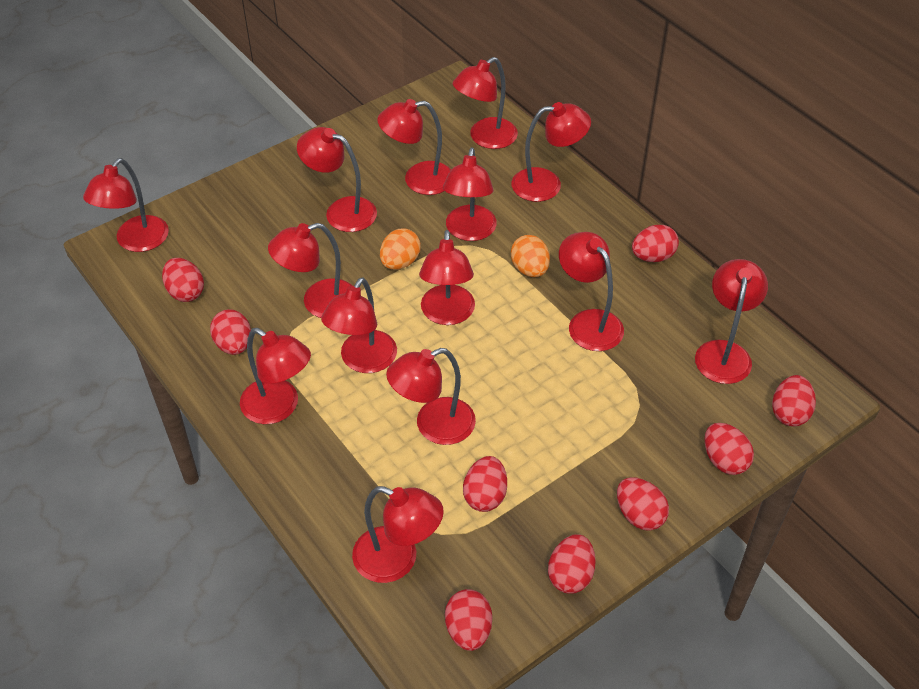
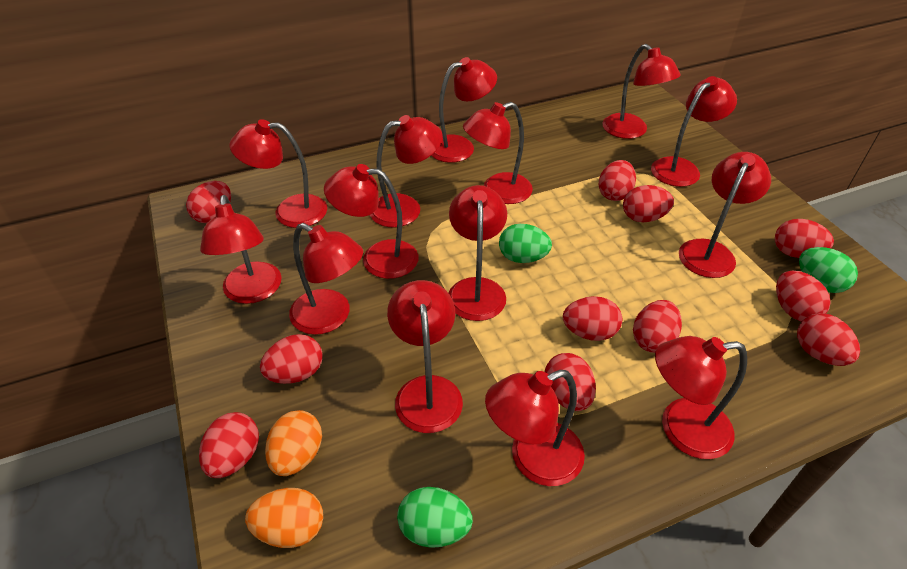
green egg: none = 0 -> [397,487,473,548] [499,224,552,263] [799,247,858,293] = 3
red egg: [162,258,204,302] [210,309,251,355] [445,589,492,651] [463,456,507,512] [548,534,596,594] [617,477,669,530] [632,225,679,262] [705,423,754,475] [772,375,816,427] = 9 -> [186,181,231,223] [199,412,259,478] [260,334,322,384] [545,353,596,411] [563,296,622,341] [599,160,636,201] [623,185,674,222] [633,300,682,353] [775,219,834,258] [776,270,831,322] [797,313,860,366] = 11

